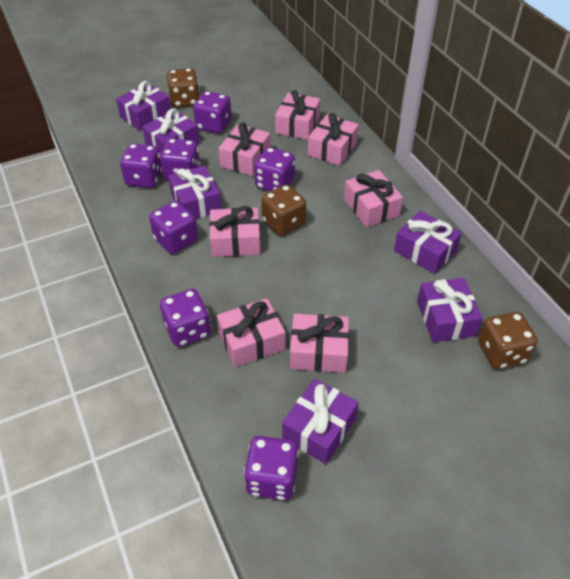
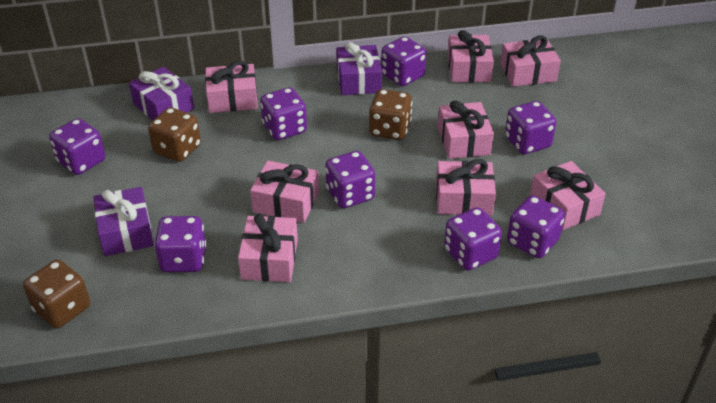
pink gift: [209,206,261,257] [217,299,286,367] [218,122,270,176] [275,90,320,140] [290,314,349,373] [308,113,359,166] [344,170,403,227] = 7 -> [205,61,258,113] [238,214,298,282] [250,161,319,223] [436,159,496,215] [438,100,494,159] [448,30,494,82] [500,35,561,87] [530,161,606,230] = 8
purple dice: [120,144,162,188] [149,201,198,254] [160,138,200,180] [160,289,211,347] [193,91,231,134] [244,436,299,500] [254,147,295,191] = 7 -> [49,118,105,175] [154,216,207,272] [260,88,307,140] [325,151,375,208] [381,37,426,86] [444,207,502,271] [505,101,556,154] [507,195,565,258] = 8
purple gift: [116,81,171,131] [142,108,200,154] [168,166,221,219] [282,379,359,464] [394,211,462,274] [417,278,483,342] = 6 -> [93,187,154,256] [129,67,194,120] [336,42,382,95] = 3

